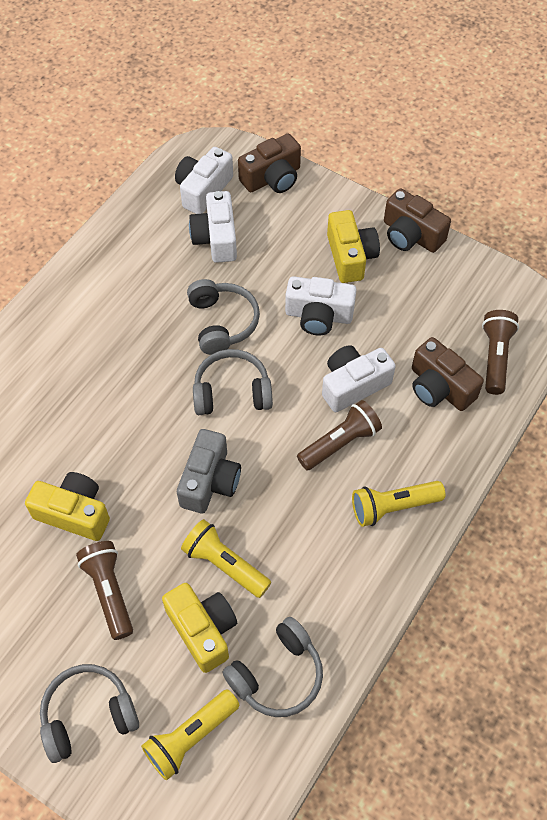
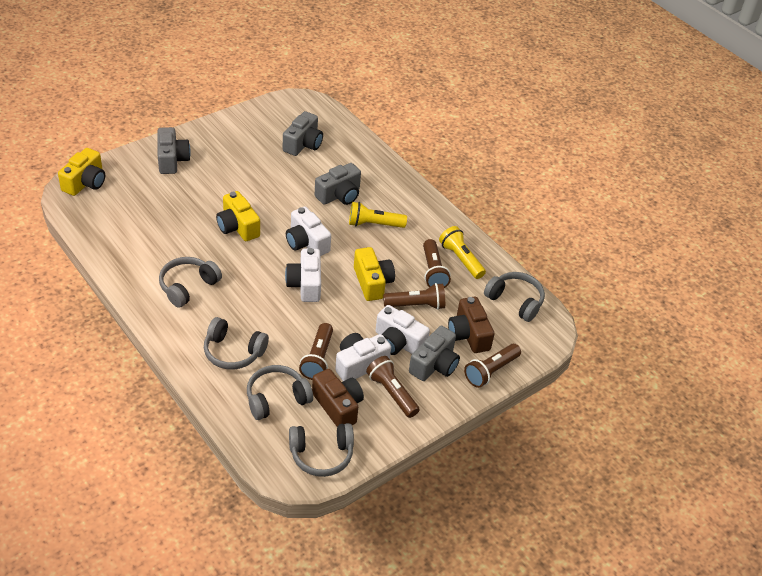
brown camera: [238,134,301,193] [384,188,451,253] [412,337,484,411] = 3 -> [312,369,364,426] [448,297,494,353] = 2
brown flashlight: [76,541,133,640] [297,400,382,471] [482,310,519,395] = 3 -> [299,323,333,380] [366,356,420,418] [383,283,445,310] [423,239,451,288] [464,344,521,388] = 5
grey camera: [177,429,241,513] = 1 -> [157,127,191,174] [283,111,323,156] [315,163,361,205] [409,326,460,381] = 4
grey headphones: [40,664,139,763] [187,279,260,355] [193,349,273,415] [222,617,323,717] = 4 -> [159,257,222,308] [204,317,269,370] [247,365,313,420] [289,423,354,477] [484,272,545,322] = 5
yellow flashlight: [141,689,240,780] [181,519,271,598] [352,481,445,527] = 3 -> [349,202,407,228] [439,226,486,279] = 2

